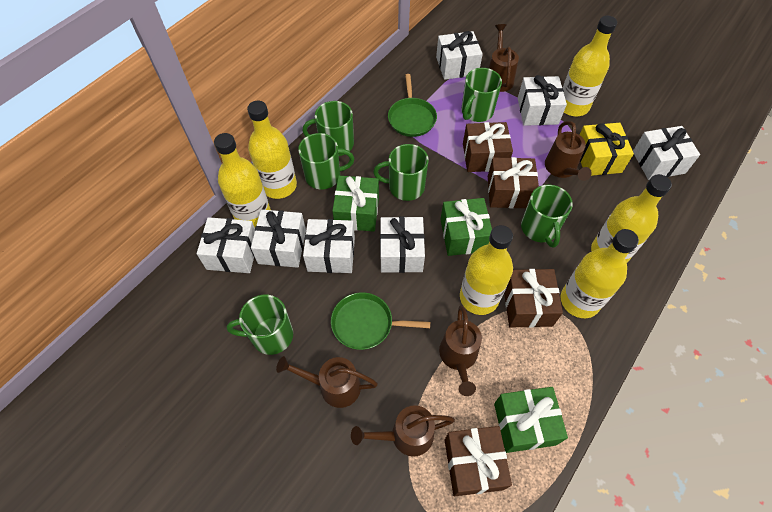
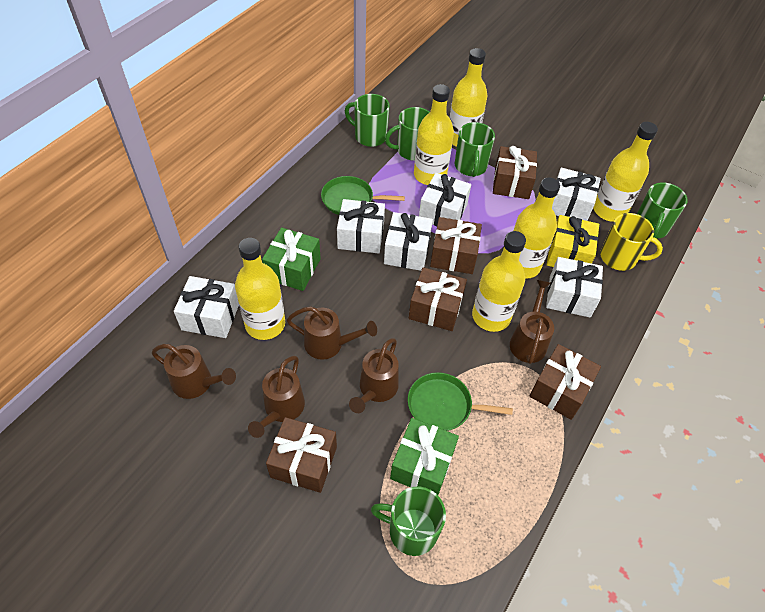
brown gift: [445,426,512,496] [463,122,513,172] [488,157,539,208] [504,269,563,328] = 4 -> [266,417,337,493] [409,267,467,331] [430,217,482,274] [493,146,537,199] [529,344,601,420] = 5
green gift: [332,176,379,232] [440,198,492,256] [494,387,568,453] = 3 -> [262,227,321,291] [390,418,459,495] = 2
green mug: [227,295,293,355] [298,133,354,190] [303,101,354,156] [373,144,429,201] [462,68,502,122] [521,184,573,248] = 6 -> [345,94,390,147] [371,486,446,556] [385,107,430,161] [455,122,495,177] [637,182,688,239] = 5
white gift: [197,217,255,273] [251,209,306,268] [303,219,355,273] [380,216,425,273] [436,31,483,80] [518,75,567,126] [633,126,700,180] = 7 -> [174,276,239,338] [337,199,385,254] [384,212,433,271] [419,173,471,226] [546,257,603,318] [552,167,601,221] = 6
yellow mug: none = 0 -> [600,213,663,271] = 1

